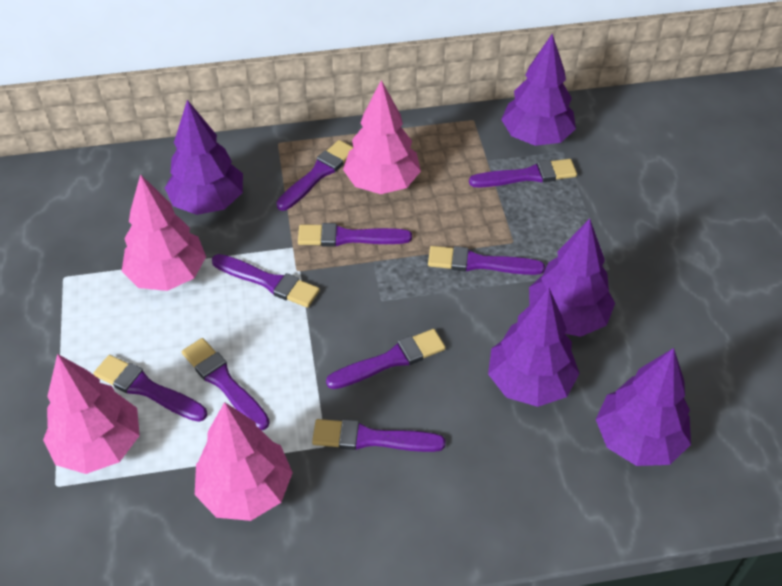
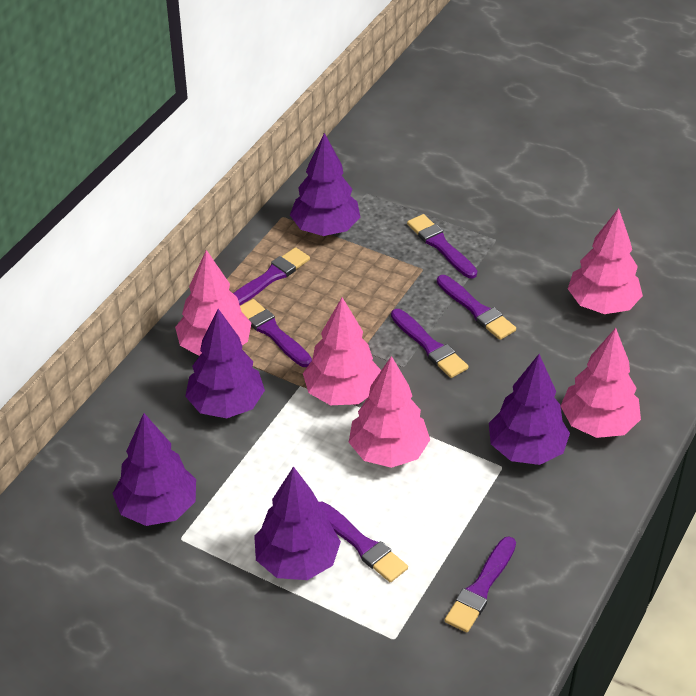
pink tree: [43,354,140,474] [122,174,206,291] [195,402,293,521] [343,80,421,194] = 4 -> [175,250,251,356] [303,297,381,405] [349,356,430,468] [560,328,641,438] [568,208,643,314] = 5
purple brush: [93,355,207,422] [182,338,270,430] [212,254,320,308] [276,140,353,211] [298,223,412,247] [312,419,446,452] [326,329,446,389] [428,246,545,275] [469,159,577,188] = 9 -> [233,247,310,305] [240,299,312,367] [318,502,408,582] [391,309,468,378] [407,214,477,278] [437,275,516,340] [444,536,516,632] = 7

